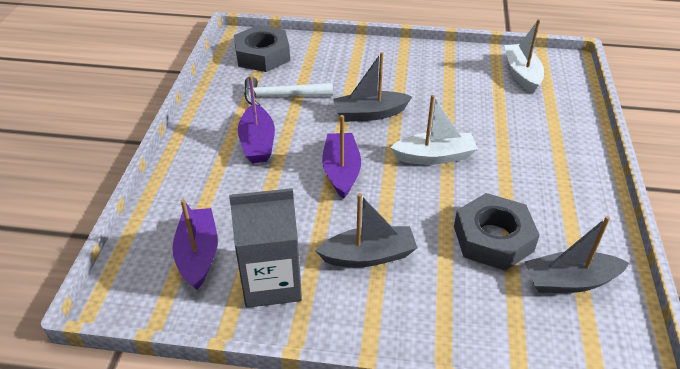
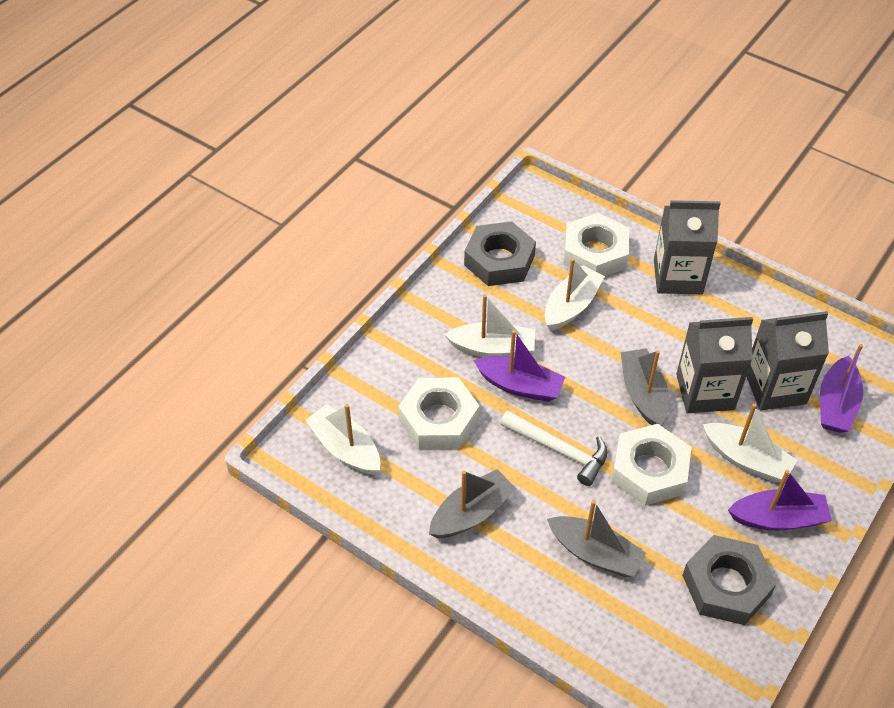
grey carton: [229,188,302,308] = 1 -> [654,200,721,294] [676,317,753,413] [746,311,829,410] = 3
white boat: [390,95,478,165] [504,20,544,93] = 2 -> [305,404,380,475] [444,294,535,357] [545,258,605,331] [703,403,798,482] = 4
white nut: none = 0 -> [398,378,480,449] [564,213,629,276] [611,424,691,506] = 3

